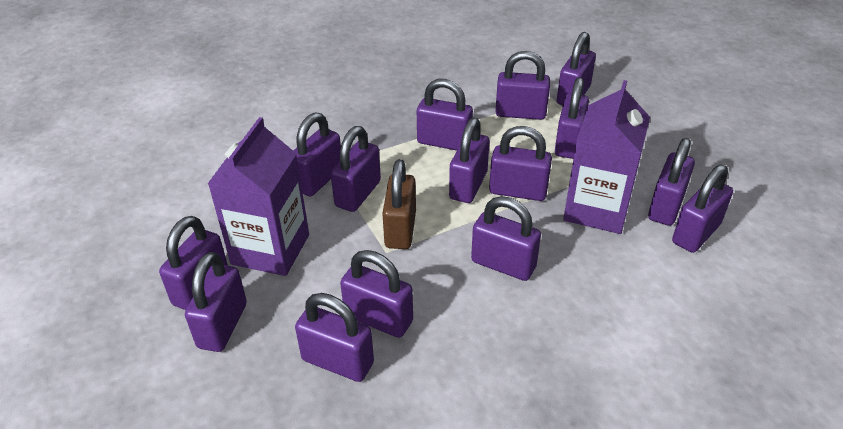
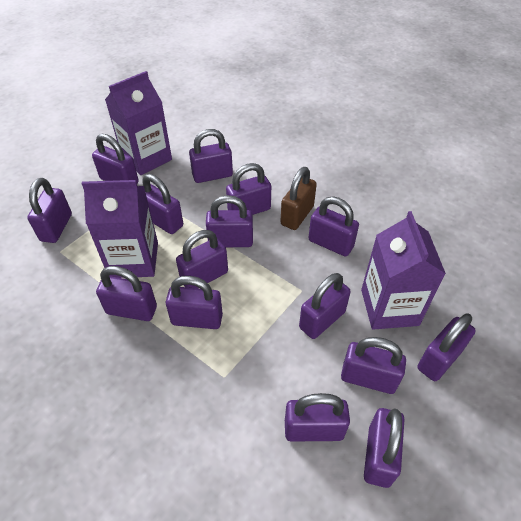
purple carton: [207,117,309,276] [563,80,650,234] = 2 -> [81,180,158,278] [105,71,172,175] [361,211,446,330] = 3

